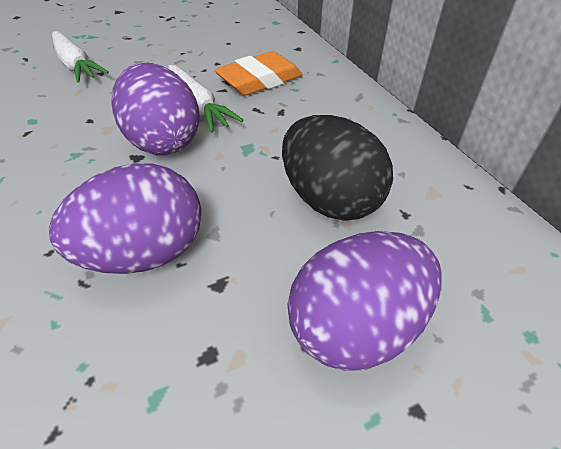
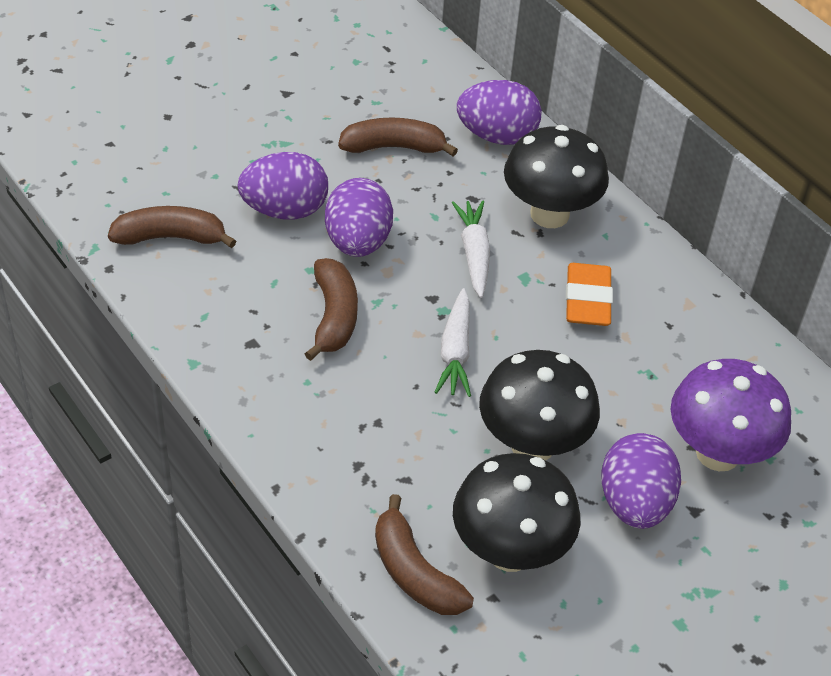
black egg: [282,115,393,221] = 1 -> none = 0
black mushroom: none = 0 -> [453,453,580,572] [479,350,600,461] [504,125,609,228] = 3
brown banana: none = 0 -> [108,206,236,248] [305,258,358,361] [338,118,458,156] [375,494,474,615] = 4
purple egg: [49,163,202,274] [111,63,200,155] [287,231,442,371] = 3 -> [237,152,328,219] [325,178,393,257] [457,80,542,145] [601,433,681,529] = 4
purple mushroom: none = 0 -> [671,359,791,471] = 1

